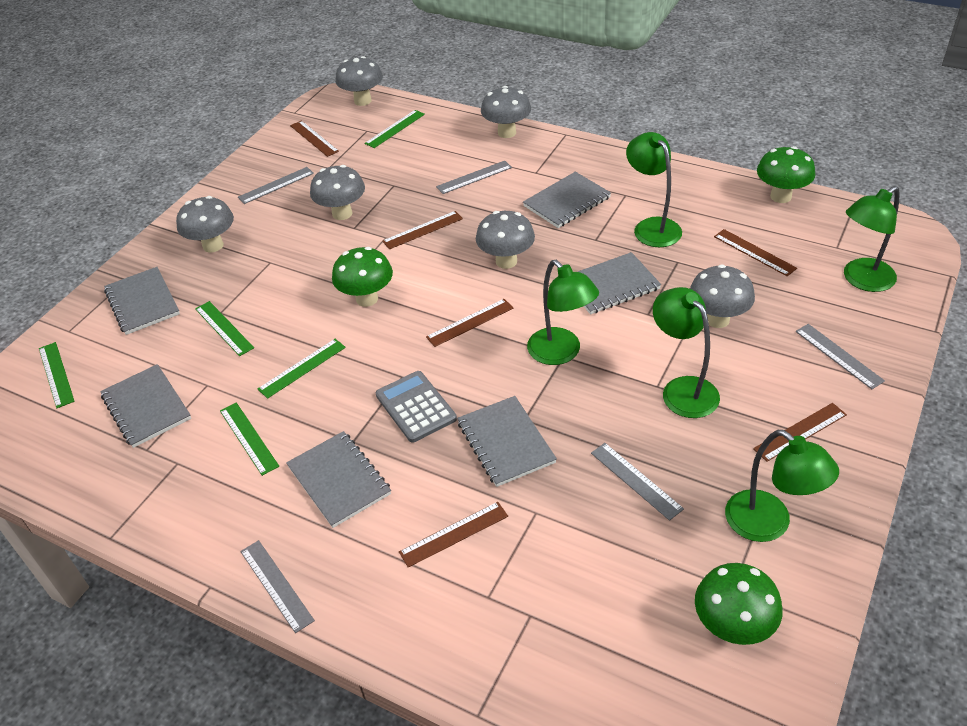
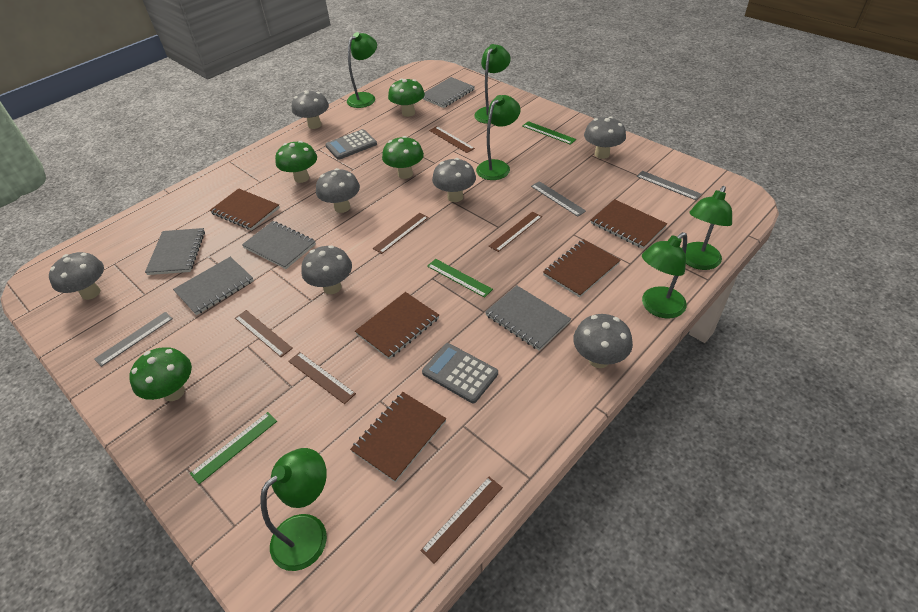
brown notebook: none = 0 -> [210,188,280,230] [350,392,446,482] [355,292,439,359] [543,239,621,298] [591,199,667,249] = 5
green lamp: [527,260,599,365] [626,132,682,247] [653,287,720,418] [725,430,839,542] [844,186,900,292] = 5 -> [260,448,327,571] [347,32,377,108] [474,44,511,124] [476,95,521,180] [642,232,687,319] [685,186,732,270] = 6
green mushroom: [332,247,393,307] [695,563,783,645] [757,146,815,203] = 3 -> [129,347,192,401] [275,141,317,183] [382,136,424,179] [388,78,425,117] = 4
green ruler: [39,342,75,408] [195,301,254,356] [220,403,279,476] [258,339,346,399] [364,110,425,148] = 5 -> [190,412,277,484] [427,259,493,298] [522,121,576,145] = 3
grey calculator: [376,371,457,443] = 1 -> [325,129,377,160] [422,343,498,403] = 2
grey mushroom: [176,196,234,253] [310,165,365,220] [335,56,383,106] [476,211,535,269] [481,86,531,138] [690,264,755,328] = 6 -> [49,252,104,300] [292,90,329,129] [301,245,352,294] [316,168,360,213] [432,158,476,202] [573,314,633,368] [584,116,626,159] = 7
grey notebook: [100,364,191,448] [104,267,180,335] [286,431,391,528] [457,396,557,487] [523,172,611,228] [578,252,661,315] = 6 -> [145,228,205,275] [173,257,254,315] [242,221,316,269] [423,77,475,108] [485,285,571,351] = 5
grey ruler: [238,167,314,204] [240,540,315,633] [436,161,512,194] [591,443,684,521] [796,324,885,389] = 5 -> [94,312,173,367] [531,181,586,217] [636,171,702,200] = 3

